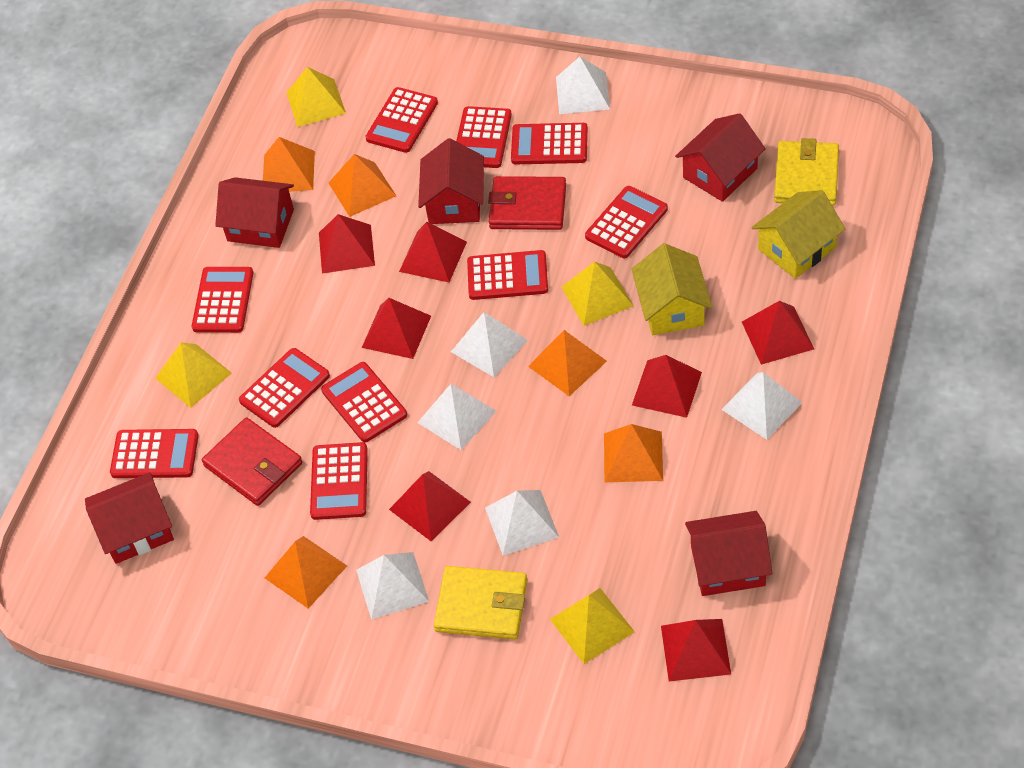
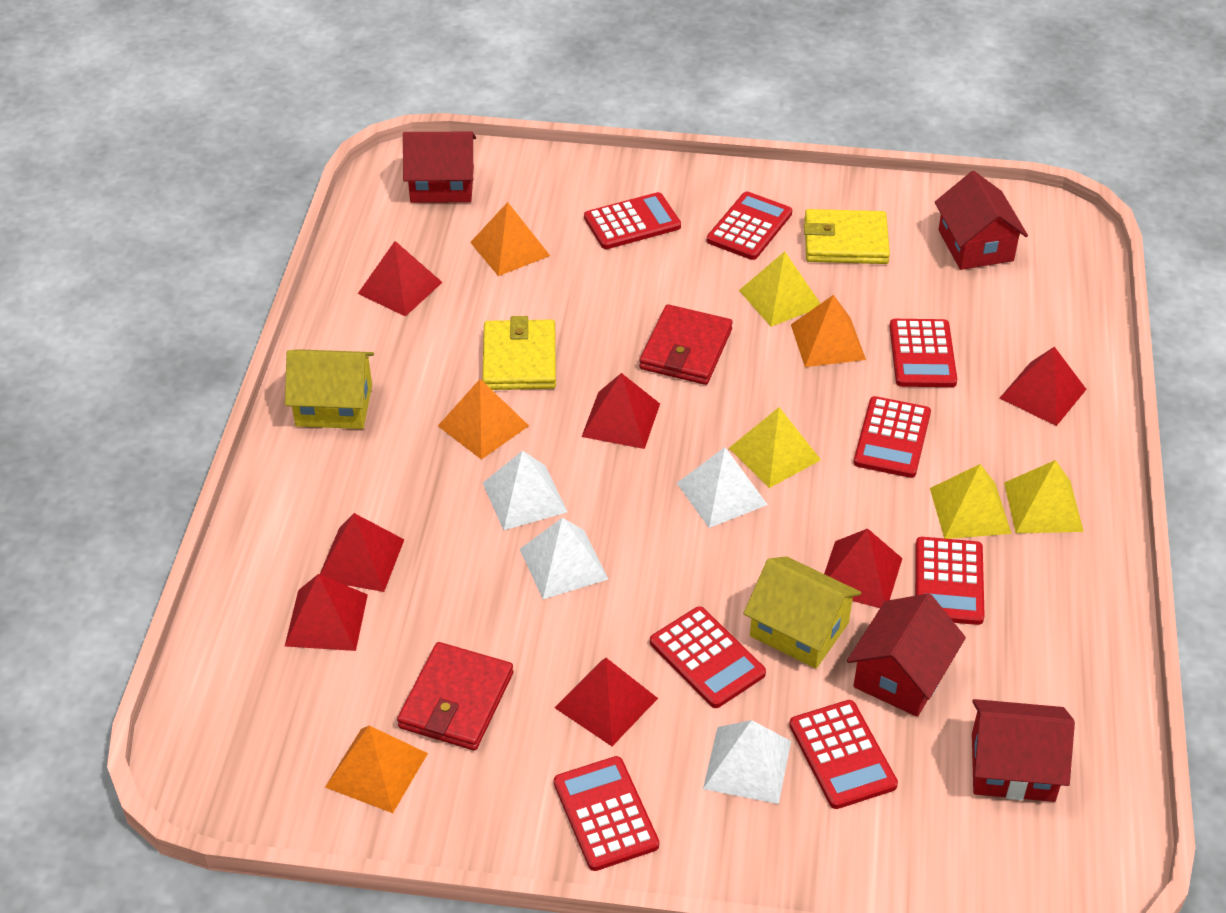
orange pyramid: [263,137,315,192] [265,536,347,609] [329,154,396,217] [528,330,607,396] [604,424,663,482] = 5 -> [325,726,428,813] [438,379,529,460] [470,202,550,276] [791,295,866,367] = 4
red calculator: [110,429,199,478] [192,267,253,333] [239,348,330,428] [310,442,368,520] [321,362,407,442] [365,87,438,153] [456,106,512,168] [467,250,548,300] [511,123,588,164] [585,186,668,258] = 10 -> [554,756,659,871] [584,192,681,249] [650,606,766,708] [707,192,792,260] [789,700,898,809] [854,396,931,478] [889,319,957,387] [915,537,985,625] = 8
red house: [85,472,174,564] [215,177,294,248] [418,138,484,224] [675,113,766,202] [685,511,772,596] = 5 -> [403,132,476,203] [847,593,966,717] [935,171,1028,270] [972,699,1075,802] = 4
white pyramid: [356,552,429,620] [417,384,496,450] [451,312,528,377] [485,490,559,556] [556,57,610,114] [721,372,803,440] = 6 -> [483,451,567,530] [520,518,609,599] [677,447,768,528] [703,720,791,804] = 4

